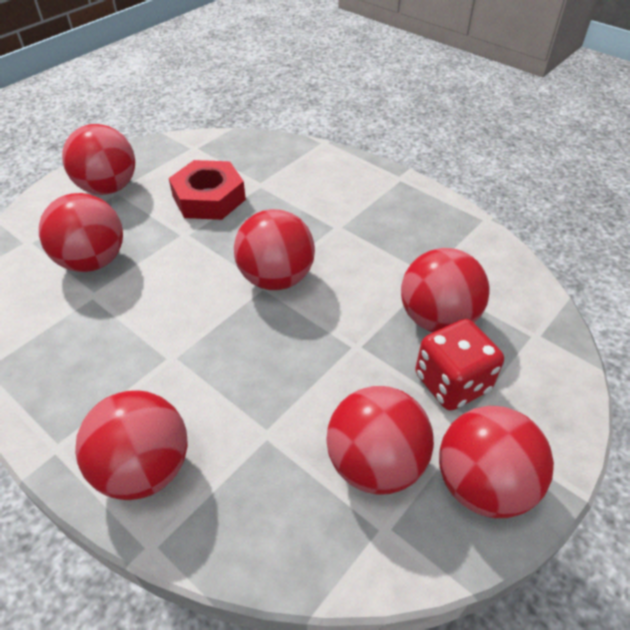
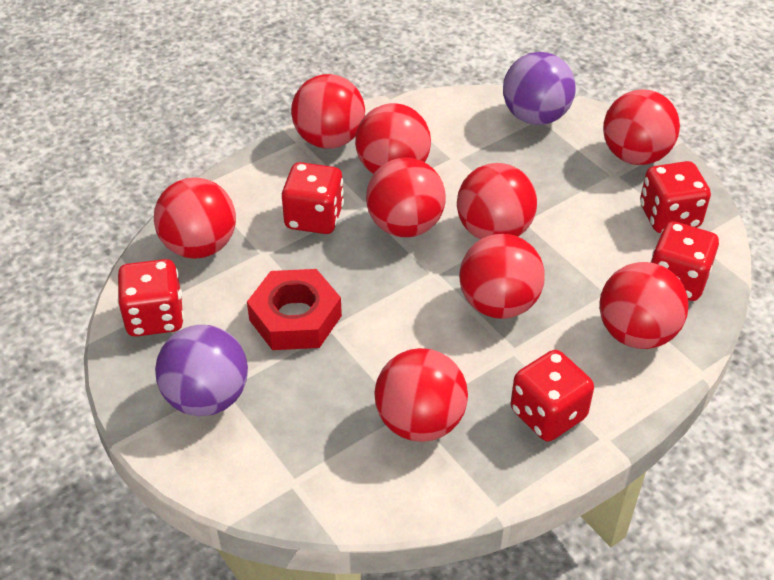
purple ball: none = 0 -> [155,325,248,416] [503,52,576,125] = 2
red ball: [39,193,123,272] [62,124,135,195] [75,390,188,500] [234,209,315,290] [326,386,434,495] [401,248,490,332] [439,406,554,518] = 7 -> [154,177,236,259] [291,74,365,149] [355,103,431,174] [366,157,446,237] [375,348,468,442] [457,163,537,239] [459,234,545,319] [599,262,689,349] [603,89,680,165] = 9
red dice: [415,319,504,411] = 1 -> [118,259,184,337] [282,162,344,234] [511,350,594,441] [640,161,711,233] [650,221,719,301] = 5

